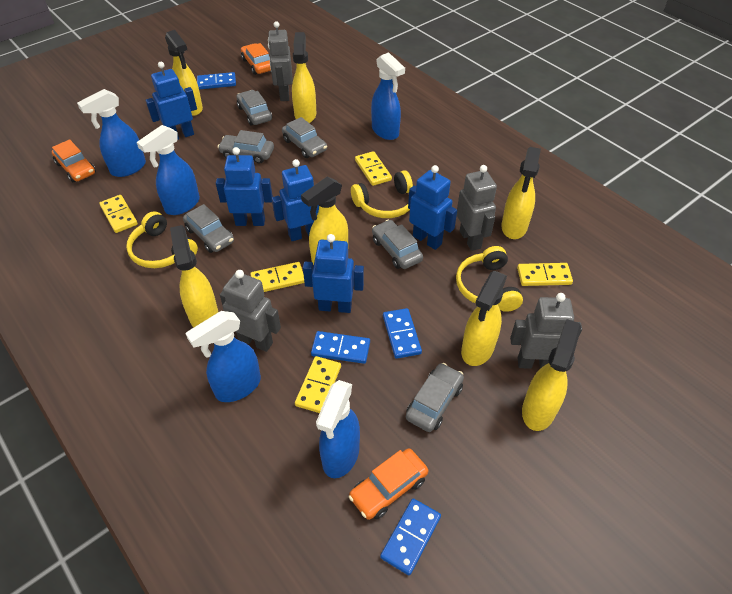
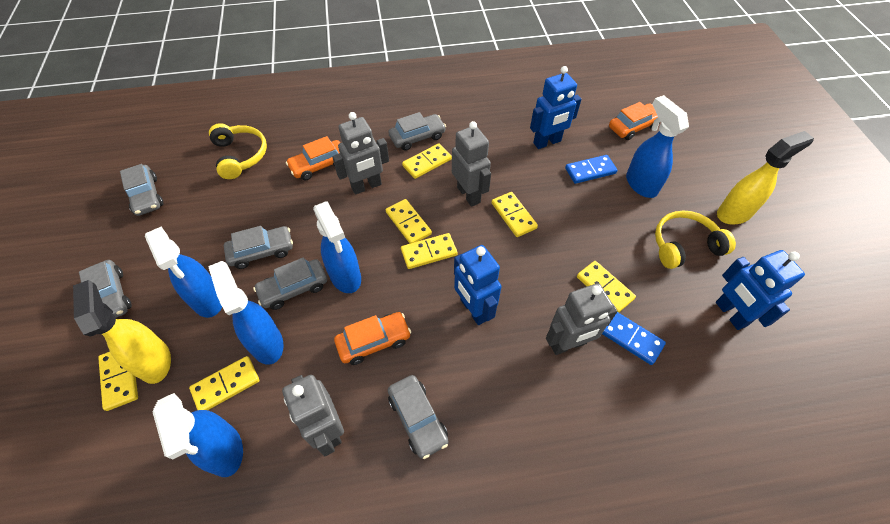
blue domino: [197,72,236,89] [311,331,370,364] [380,498,441,575] [383,308,422,359] = 4 -> [565,155,618,184] [602,312,666,365] = 2
blue robot: [146,62,197,140] [216,147,273,226] [272,159,319,241] [303,234,364,313] [408,165,457,250] = 5 -> [454,245,502,325] [530,66,581,149] [716,250,805,330] = 3
yellow domino: [99,195,138,233] [250,262,304,292] [295,356,341,413] [355,151,392,186] [517,263,573,286] = 5 -> [98,352,138,411] [189,356,259,410] [386,199,432,244] [401,233,458,269] [402,143,452,179] [492,192,538,237] [577,261,636,313] = 7
yellow headphones: [126,211,198,268] [351,170,413,218] [456,246,523,312] = 3 -> [209,123,267,179] [655,211,736,269] = 2
yellow spray bottle: [165,30,203,116] [170,225,218,328] [292,32,316,123] [301,177,348,265] [461,271,507,366] [501,147,541,239] [522,319,581,431] = 7 -> [73,280,171,384] [717,131,814,225] = 2

